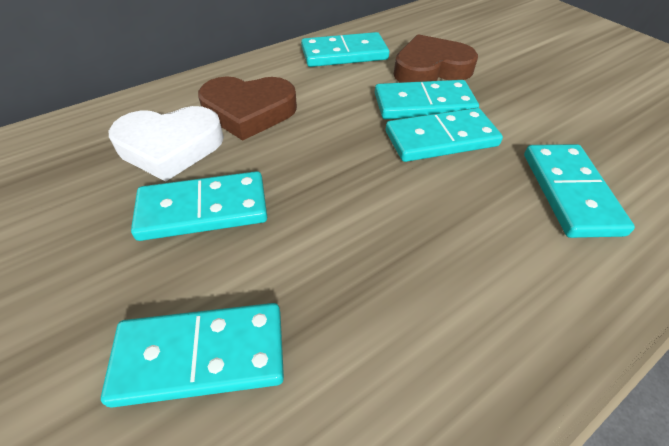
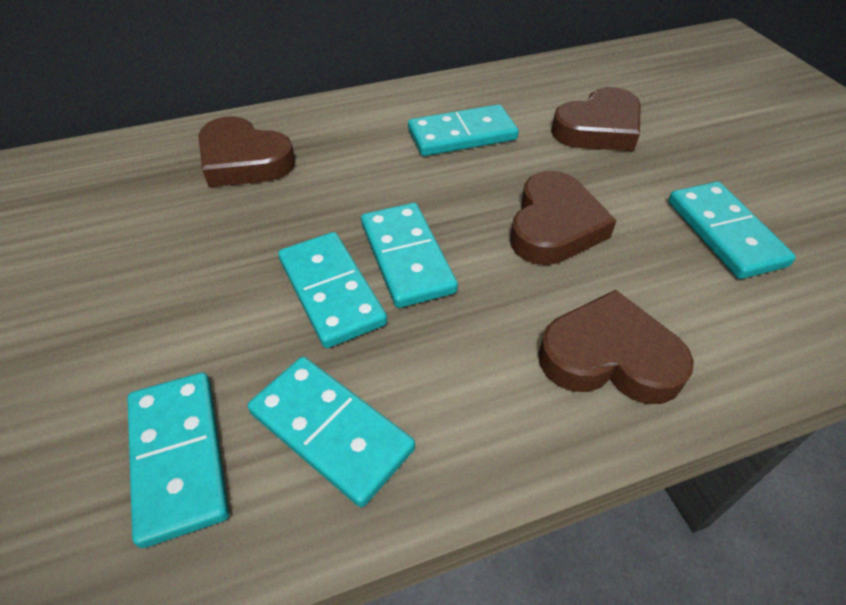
brown heart: [198,76,297,141] [394,34,478,83] = 2 -> [198,116,295,187] [510,171,617,265] [538,290,694,404] [551,87,641,151] = 4
white heart: [109,106,224,182] = 1 -> none = 0

